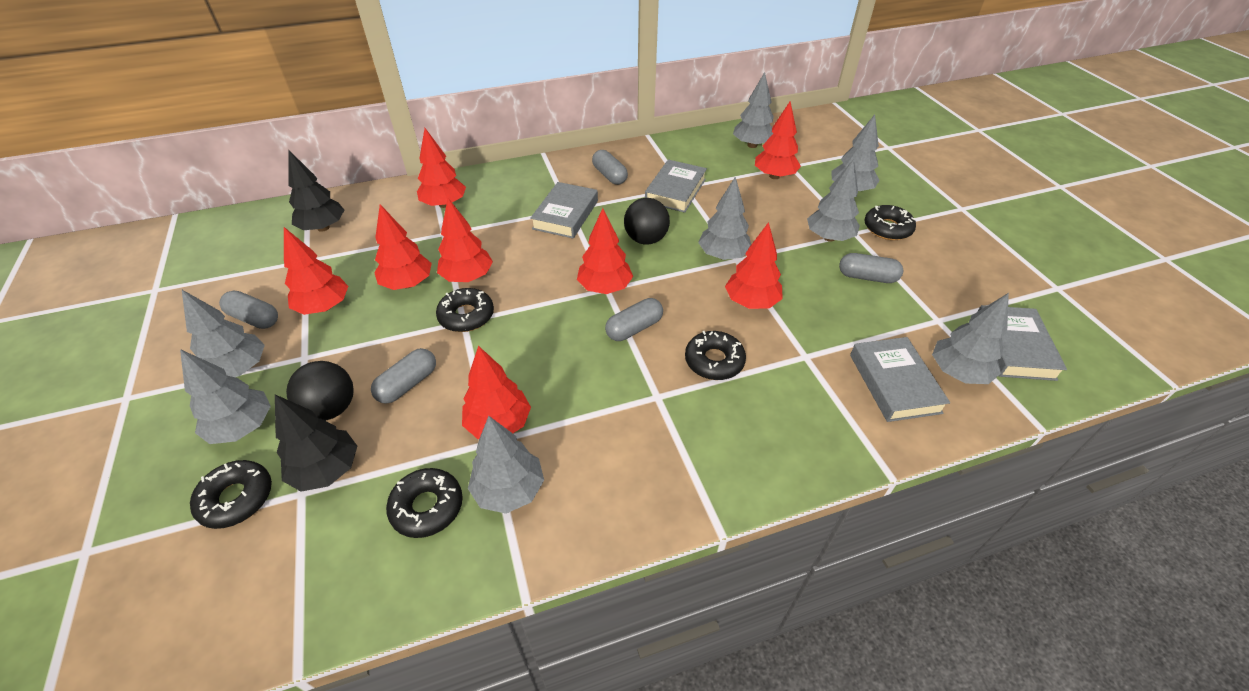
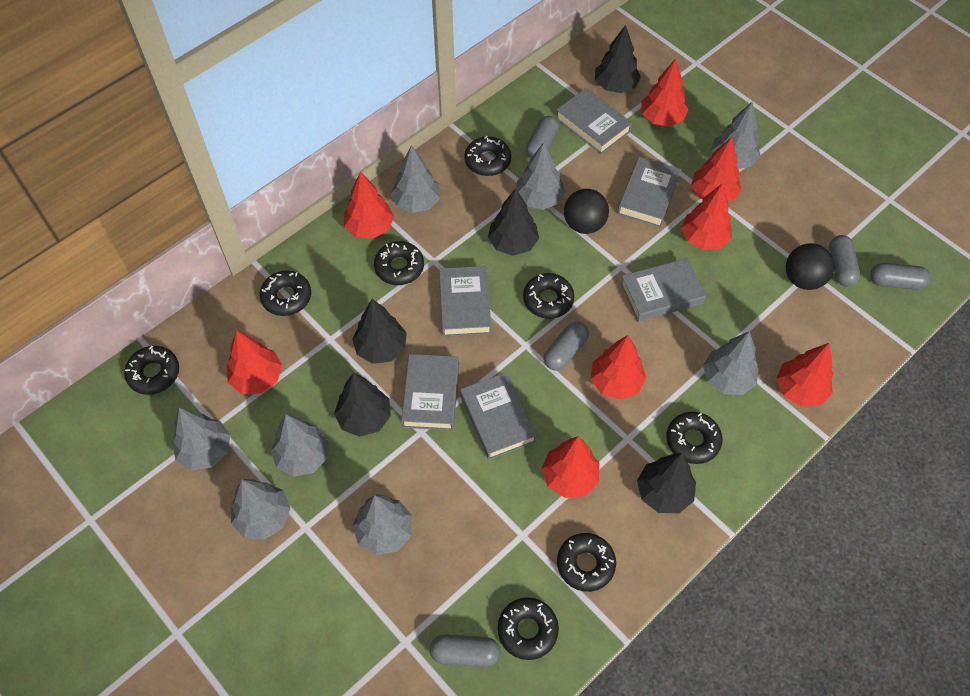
black donut: [190,460,272,529] [386,468,463,538] [436,288,494,332] [685,331,746,380] [864,205,916,240] = 5 -> [124,346,179,395] [260,270,311,316] [374,241,424,285] [464,136,511,176] [498,597,559,660] [523,273,574,319] [557,533,616,592] [666,412,722,464] = 8
black tree: [275,395,357,492] [288,149,344,232] = 2 -> [334,373,391,437] [352,299,407,364] [488,188,539,256] [595,25,641,93] [637,453,696,513] = 5
grey book: [530,182,598,238] [645,159,707,213] [850,337,950,422] [977,305,1067,381] = 4 -> [401,354,459,430] [439,266,491,337] [460,372,537,460] [556,88,632,154] [617,157,681,227] [620,258,706,322] = 6

